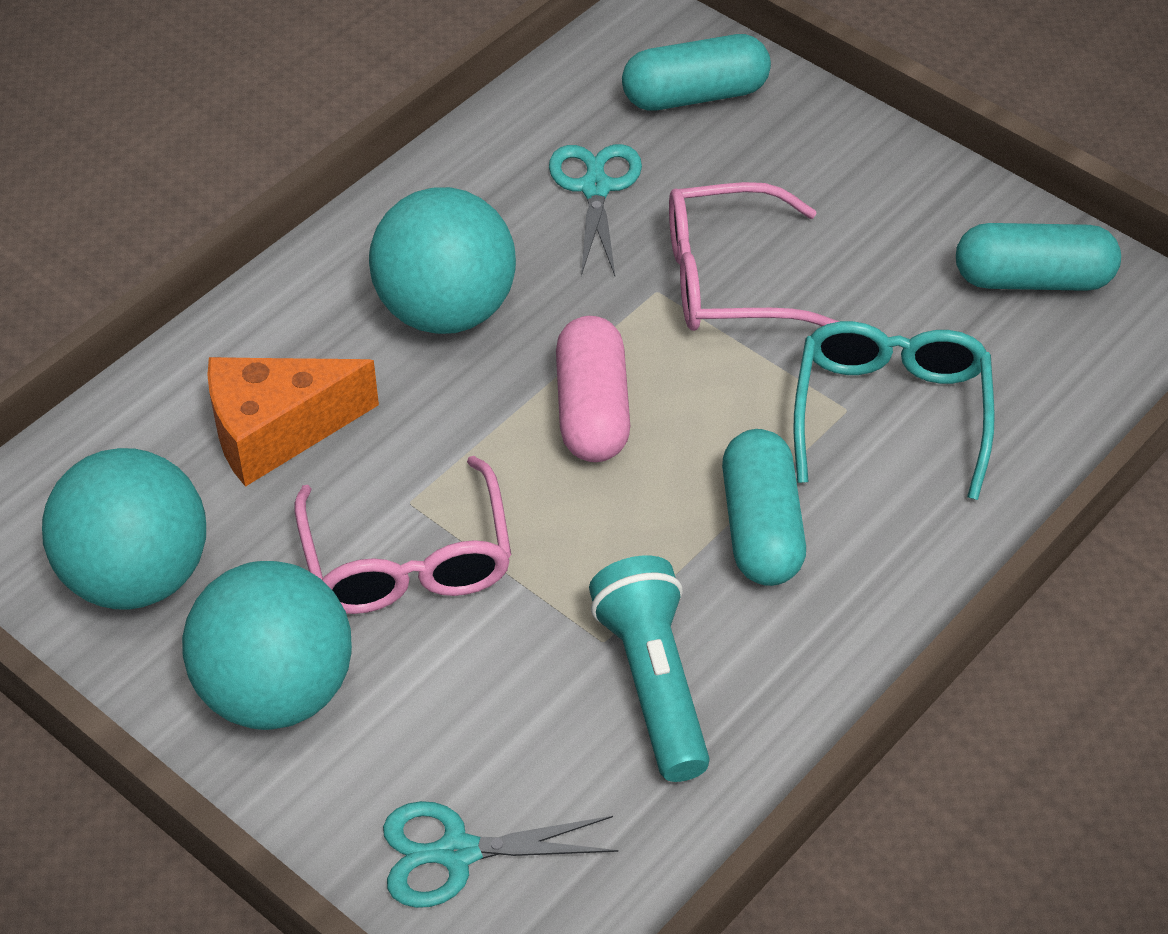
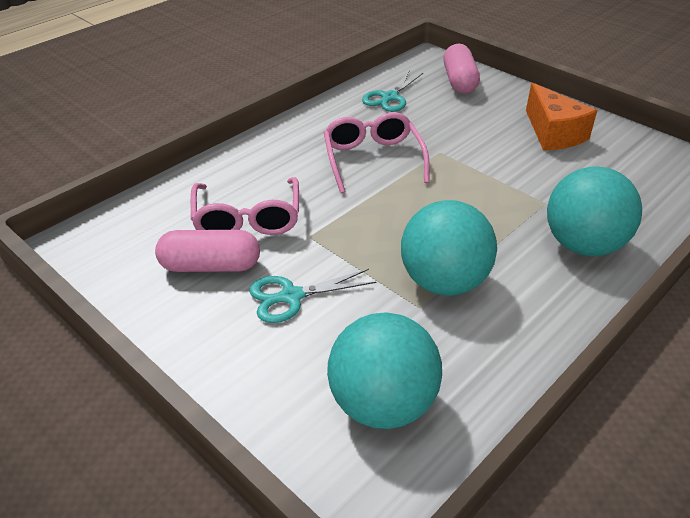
pink capsule: [556,316,630,462] = 1 -> [155,230,260,272] [443,44,480,94] = 2
turquoise capsule: [622,34,771,111] [722,429,806,586] [956,223,1121,291] = 3 -> none = 0
turquoise flashlight: [589,555,710,782] = 1 -> none = 0
turquoise glasses: [794,321,995,500] = 1 -> none = 0

